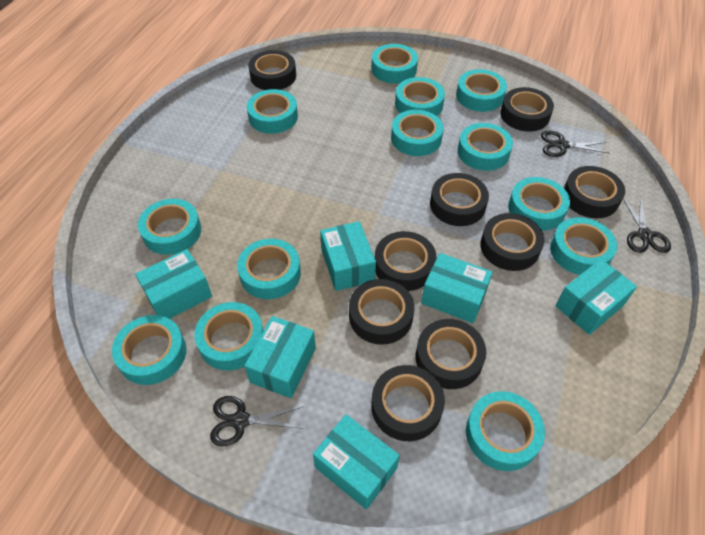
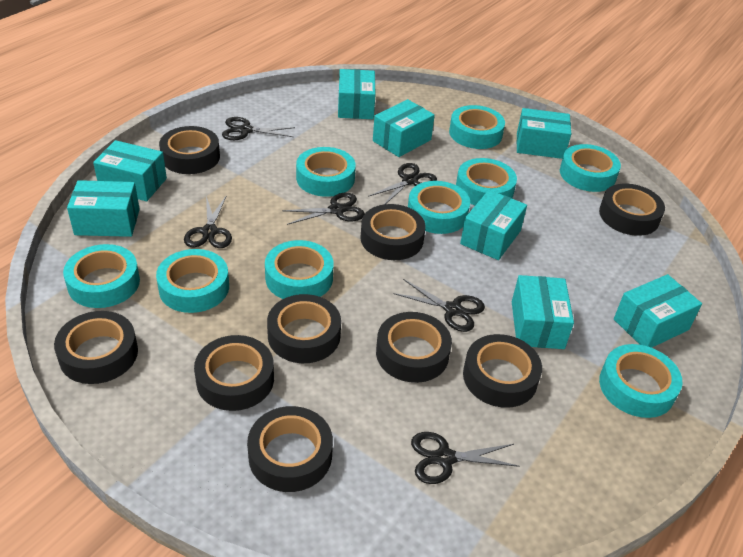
black scissors: [210,396,304,446] [541,131,610,157] [623,197,671,253] = 3 -> [184,195,232,248] [222,117,295,140] [282,193,365,225] [368,163,437,204] [393,279,485,332] [411,432,520,484] = 6
turquoise box: [135,249,212,319] [244,316,316,398] [313,414,400,510] [320,221,376,291] [421,253,493,323] [555,259,637,335] = 6 -> [67,180,140,237] [93,140,167,201] [338,69,376,119] [373,99,435,157] [460,190,527,260] [512,275,574,349] [517,108,571,159] [614,274,702,348] = 8
turquoise tape: [112,315,186,385] [138,199,201,255] [194,302,264,371] [237,239,301,299] [247,89,298,134] [371,44,418,84] [391,110,444,156] [395,77,445,116] [456,69,507,112] [458,123,513,171] [466,391,545,471] [508,177,570,231] [550,217,617,275] = 13 -> [63,244,140,308] [156,249,229,313] [265,240,334,299] [296,147,356,197] [408,181,470,234] [449,105,505,149] [456,158,517,205] [560,144,621,192] [599,344,682,418] = 9

